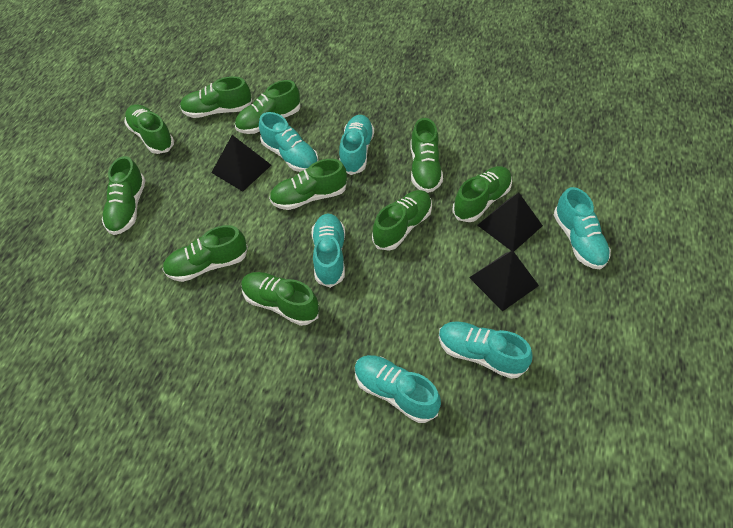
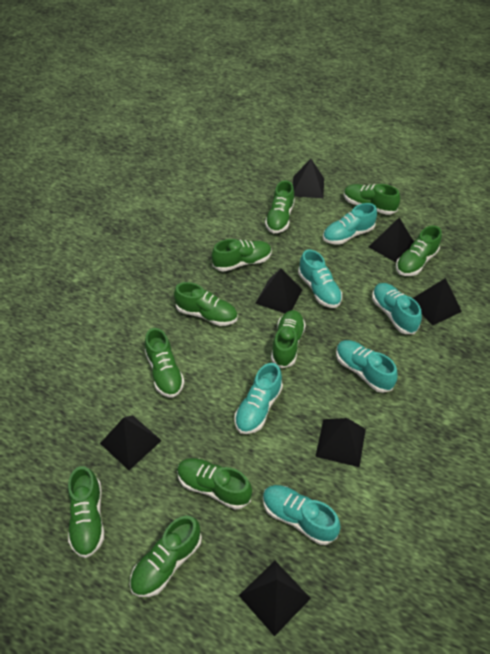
black pyramid: [211,135,271,192] [469,251,539,312] [477,193,543,251] = 3 -> [100,415,162,470] [239,561,311,636] [255,269,303,313] [293,159,324,198] [315,418,366,467] [369,218,414,262] [413,278,462,326] = 7

